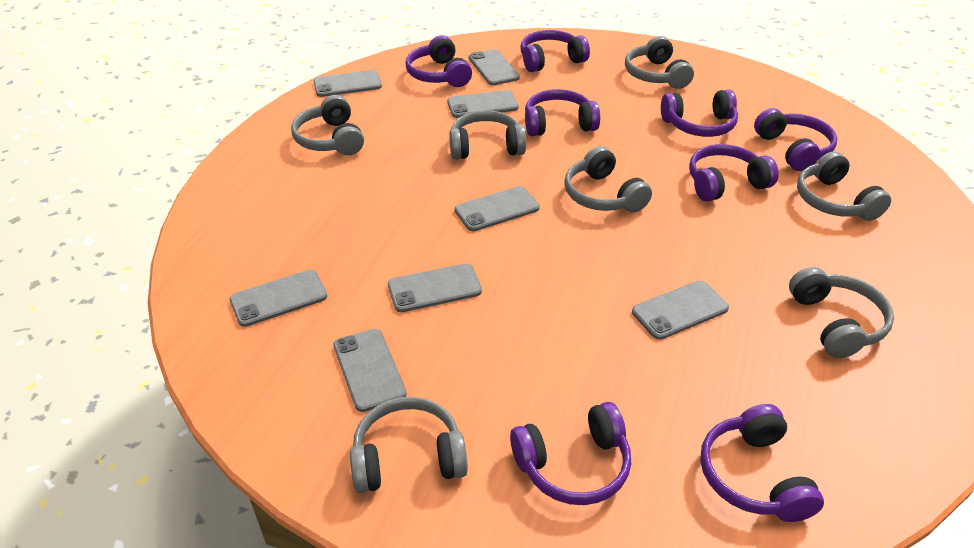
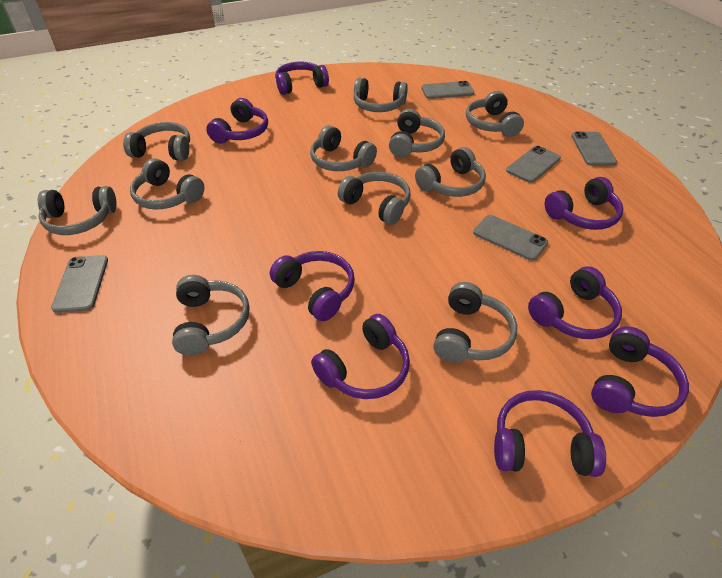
grey headphones: [291,95,364,155] [350,397,468,493] [449,110,526,160] [564,146,652,213] [625,36,694,89] [789,267,894,358] [797,151,891,221] = 7 -> [38,186,117,235] [123,122,190,161] [130,158,205,210] [172,275,250,356] [310,125,377,171] [338,172,411,225] [354,78,408,112] [389,109,445,157] [415,147,486,197] [433,282,517,363] [466,91,524,137] = 11
grey phone: [230,270,327,327] [314,70,382,97] [333,329,407,412] [388,263,482,312] [447,90,519,118] [455,186,540,231] [469,49,520,85] [632,281,729,340] = 8 -> [51,255,108,313] [422,81,474,99] [473,215,548,261] [506,146,561,183] [572,131,617,166] = 5

